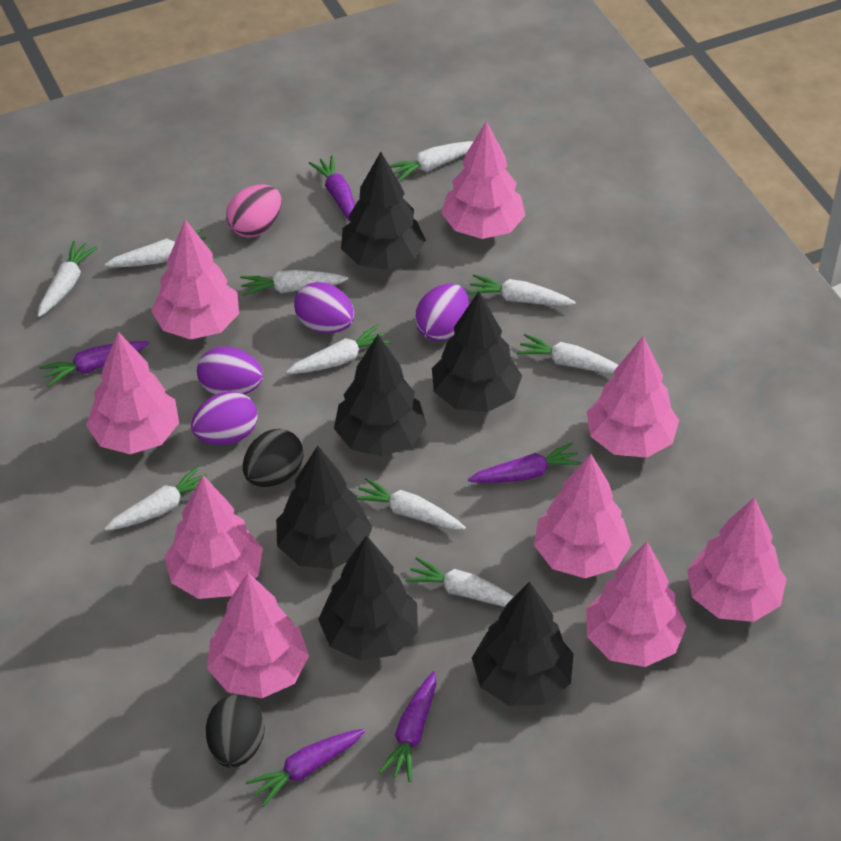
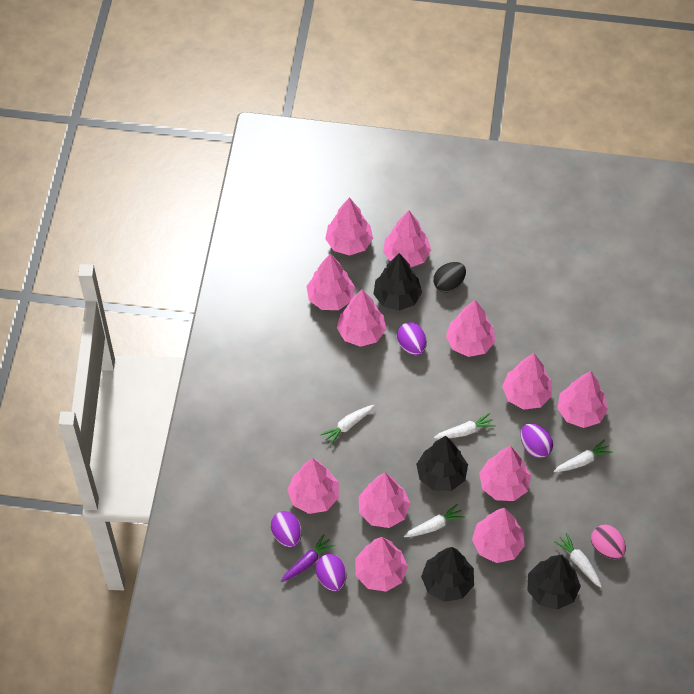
black egg: [206,695,265,768] [243,429,303,487] = 2 -> [433,262,466,293] = 1
black tree: [276,446,372,569] [318,535,418,661] [334,335,427,457] [341,152,426,270] [432,292,522,412] [472,581,574,706] = 6 -> [373,253,422,311] [416,436,468,491] [421,547,474,602] [527,555,581,610] = 4
pink tree: [86,332,179,454] [151,220,239,340] [165,475,263,599] [207,573,309,698] [441,121,526,239] [534,454,631,578] [587,336,679,458] [587,542,686,667] [687,498,787,622] = 9 -> [287,458,339,514] [306,254,355,310] [325,197,373,256] [337,289,386,347] [355,537,408,592] [359,472,410,528] [383,211,431,268] [446,300,495,357] [472,508,525,563] [479,446,531,501] [502,353,552,410] [557,371,608,428] = 12
purple carrot: [39,341,149,387] [246,729,365,807] [308,155,355,222] [378,671,436,782] [468,442,582,483] = 5 -> [281,534,335,582] = 1
white carrot: [38,241,98,317] [104,229,210,267] [104,466,214,531] [240,270,348,296] [286,324,391,374] [357,477,466,530] [389,141,474,182] [405,557,514,607] [467,274,576,306] [516,334,619,374] = 10 -> [320,405,375,446] [403,504,465,537] [434,413,496,439] [554,439,613,472] [554,533,602,587] = 5

